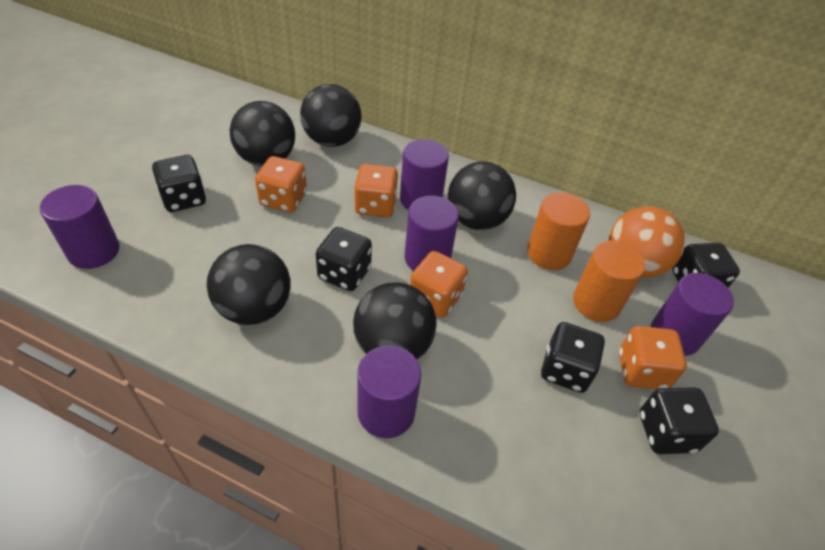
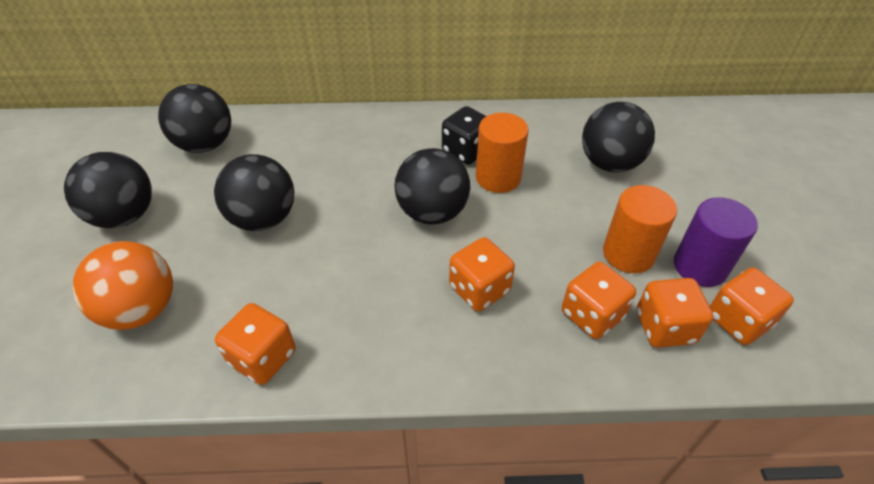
black dice: [152,155,206,212] [316,227,372,291] [541,322,605,393] [639,387,719,454] [672,243,740,288] = 5 -> [442,106,486,165] = 1
orange dice: [255,156,307,213] [354,164,398,218] [410,251,468,318] [619,326,687,390] = 4 -> [215,303,296,385] [449,237,515,312] [562,262,636,339] [637,278,713,348] [710,267,794,345] = 5
purple cylinder: [40,185,120,269] [357,345,421,438] [400,139,449,210] [405,196,459,271] [651,273,734,356] = 5 -> [674,197,758,287] = 1

